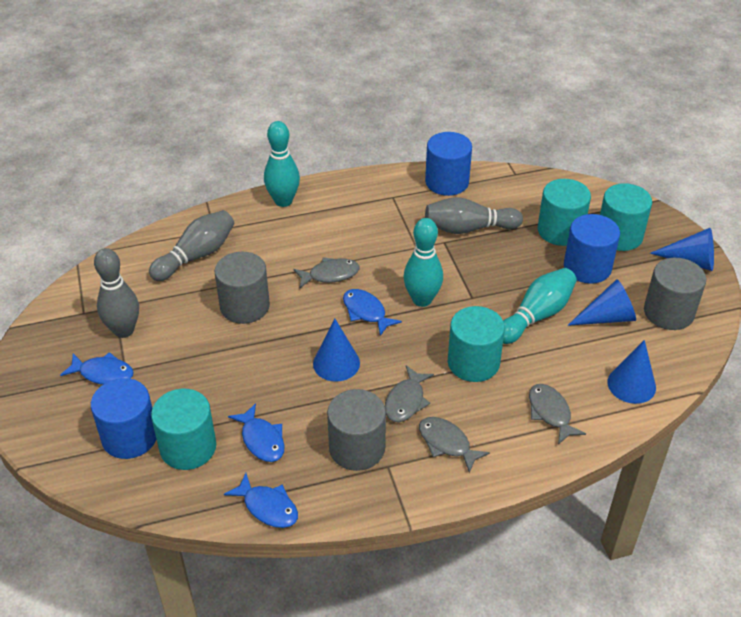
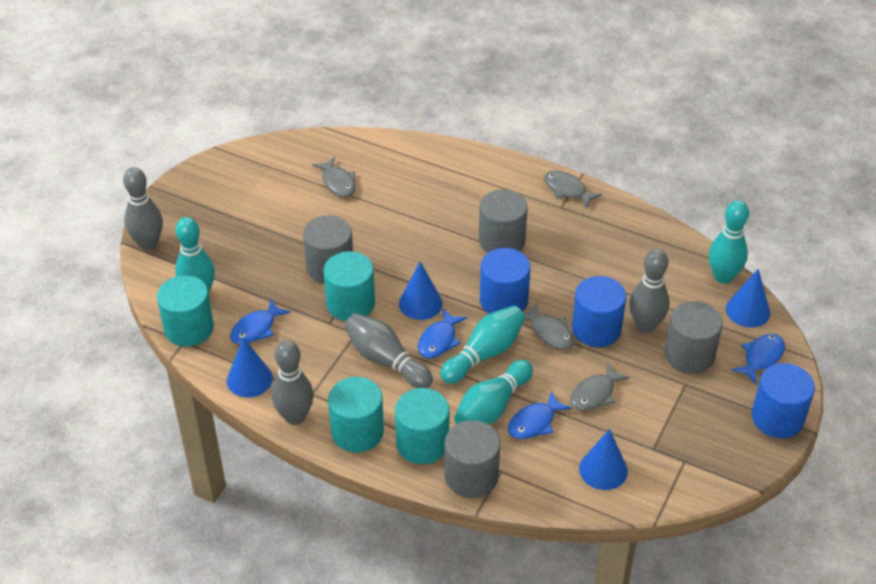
grey bowling pin: [94,248,139,338] [149,210,234,281] [425,197,523,234] = 3 -> [123,167,163,250] [271,340,314,425] [344,313,433,388] [629,249,670,333] = 4
grey cylinder: [215,252,270,324] [327,389,386,471] [644,258,706,330] = 3 -> [303,215,353,284] [444,420,500,498] [479,189,528,253] [665,301,723,374] = 4
turquoise bowling pin: [264,121,300,207] [403,218,443,307] [503,268,577,344] = 3 -> [175,217,215,294] [440,305,525,384] [454,360,533,425] [709,200,749,284] = 4

